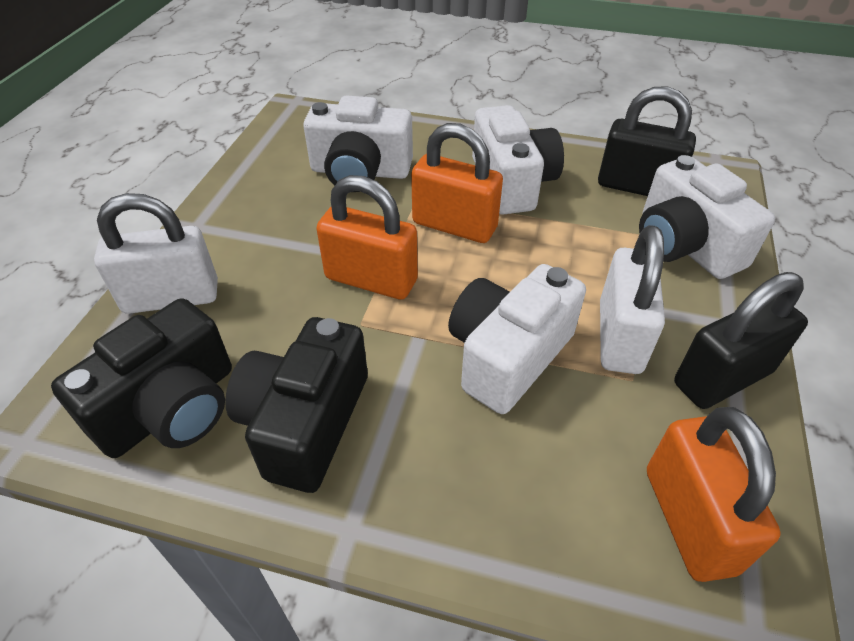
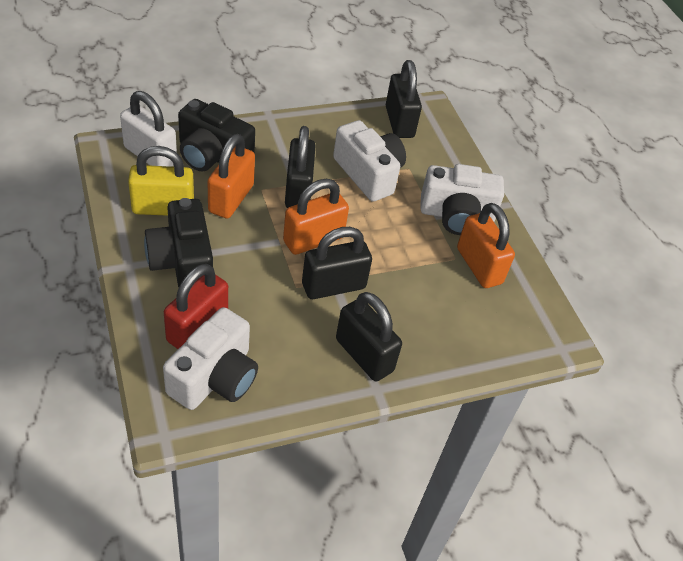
black padlock: [598,87,696,196] [674,272,808,409] = 2 -> [285,126,315,208] [302,227,372,299] [336,292,402,381] [386,60,422,138] = 4
red padlock: none = 0 -> [164,264,228,349] = 1
white camera: [304,95,413,192] [448,264,586,414] [472,105,564,215] [639,155,775,279] = 4 -> [163,307,258,410] [333,120,406,202] [420,164,504,235] = 3
white padlock: [94,193,218,314] [600,225,665,374] = 2 -> [120,91,177,167] = 1
yellow padlock: none = 0 -> [128,146,194,216] = 1

